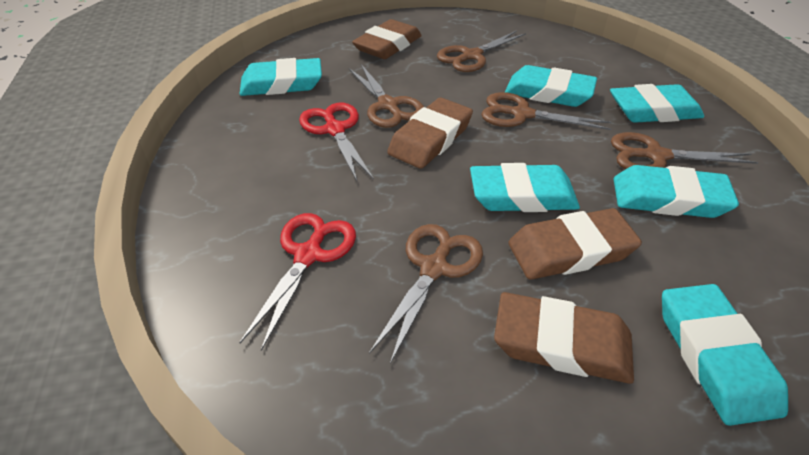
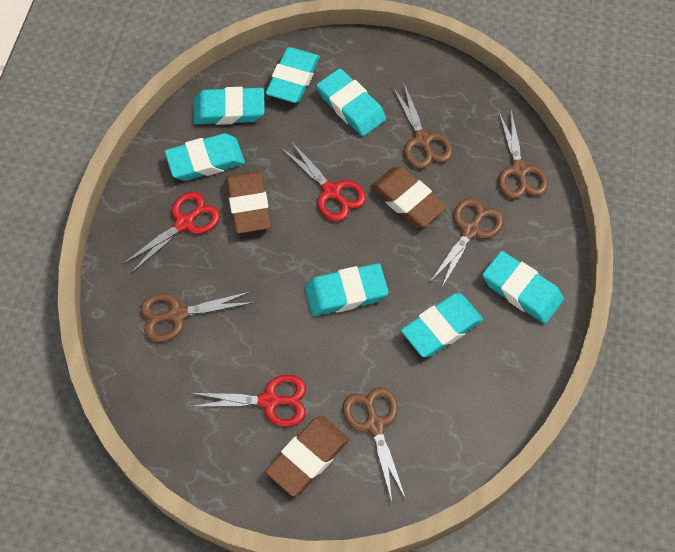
brown eraser: [352,19,422,59] [387,98,473,169] [494,292,634,384] [508,208,642,280] = 4 -> [227,171,271,234] [265,416,349,496] [371,167,447,227] = 3
red scissors: [239,213,356,351] [299,103,374,181] = 2 -> [122,192,220,273] [189,375,306,427] [281,140,366,222] = 3
turquoise eraser: [240,58,322,96] [470,163,580,212] [505,65,597,107] [610,84,704,123] [614,165,739,218] [662,284,788,426] = 6 -> [165,133,245,181] [193,87,265,125] [266,47,320,103] [305,263,389,316] [317,69,386,136] [401,293,483,357] [482,251,564,324] = 7

